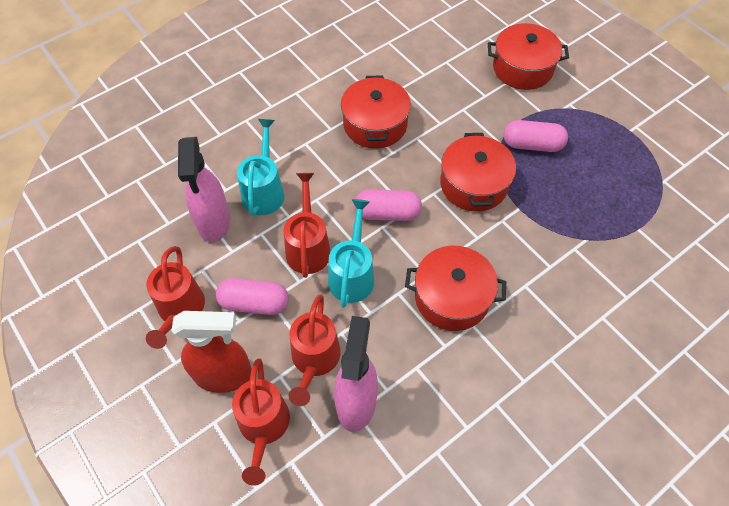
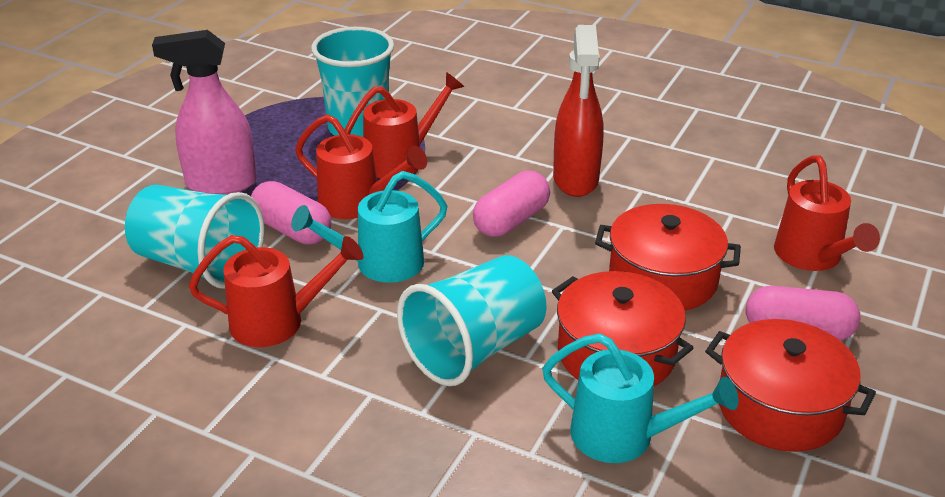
pink spray bottle: [178,137,230,242] [334,316,378,432] = 2 -> [152,30,257,195] = 1
red pot: [341,76,411,149] [405,246,506,331] [440,133,516,212] [488,23,569,90] = 4 -> [552,271,693,387] [595,204,741,310] [705,319,876,452] = 3
turquoise cup: none = 0 -> [125,185,265,289] [311,27,394,137] [397,255,547,386] = 3

